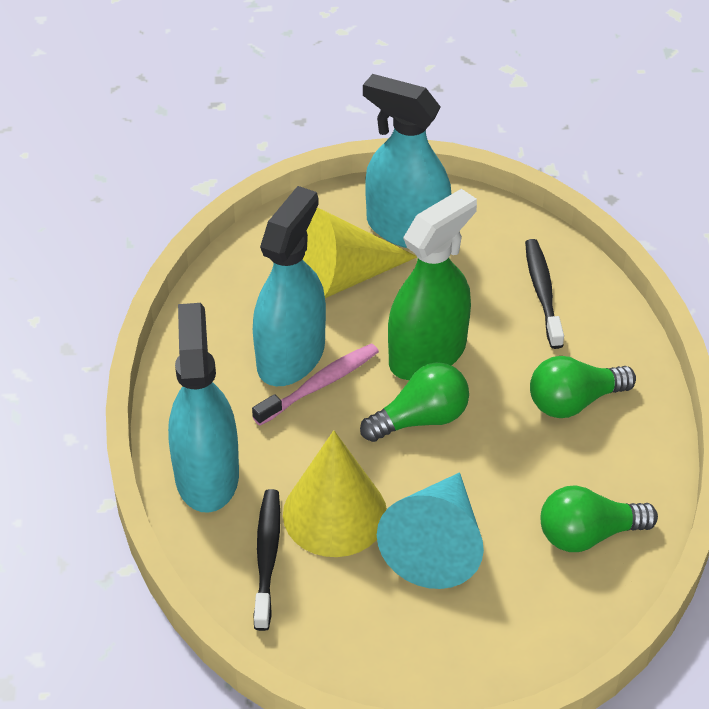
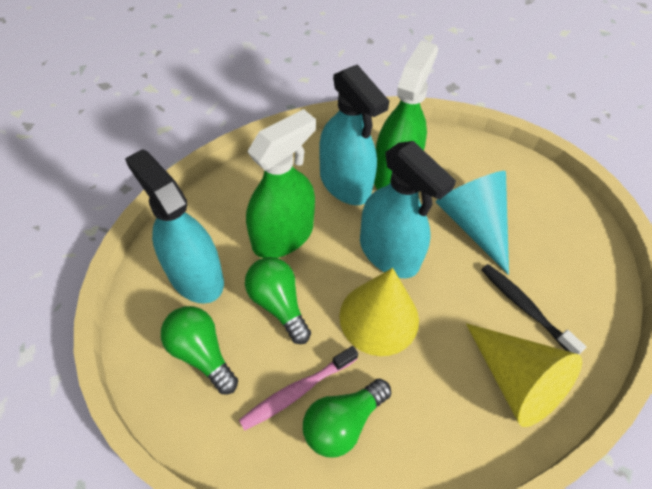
black toothbrush: [253,489,280,631] [525,239,564,349] = 2 -> [481,264,586,354] = 1
green spray bottle: [388,189,477,380] = 1 -> [246,109,316,258] [374,40,438,190] = 2

